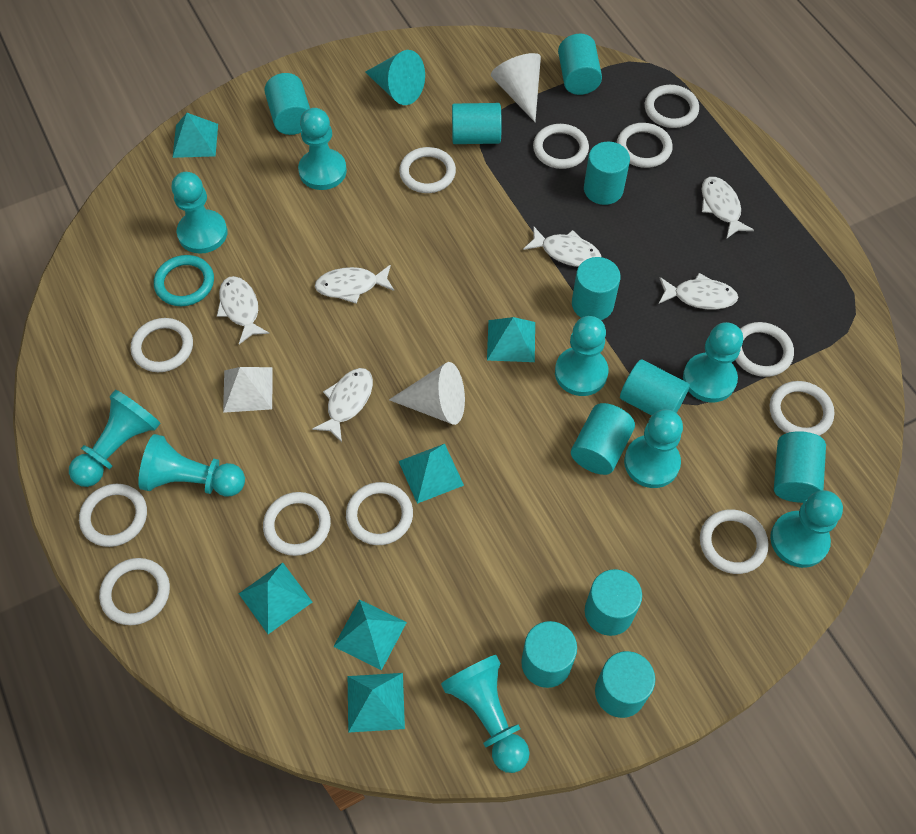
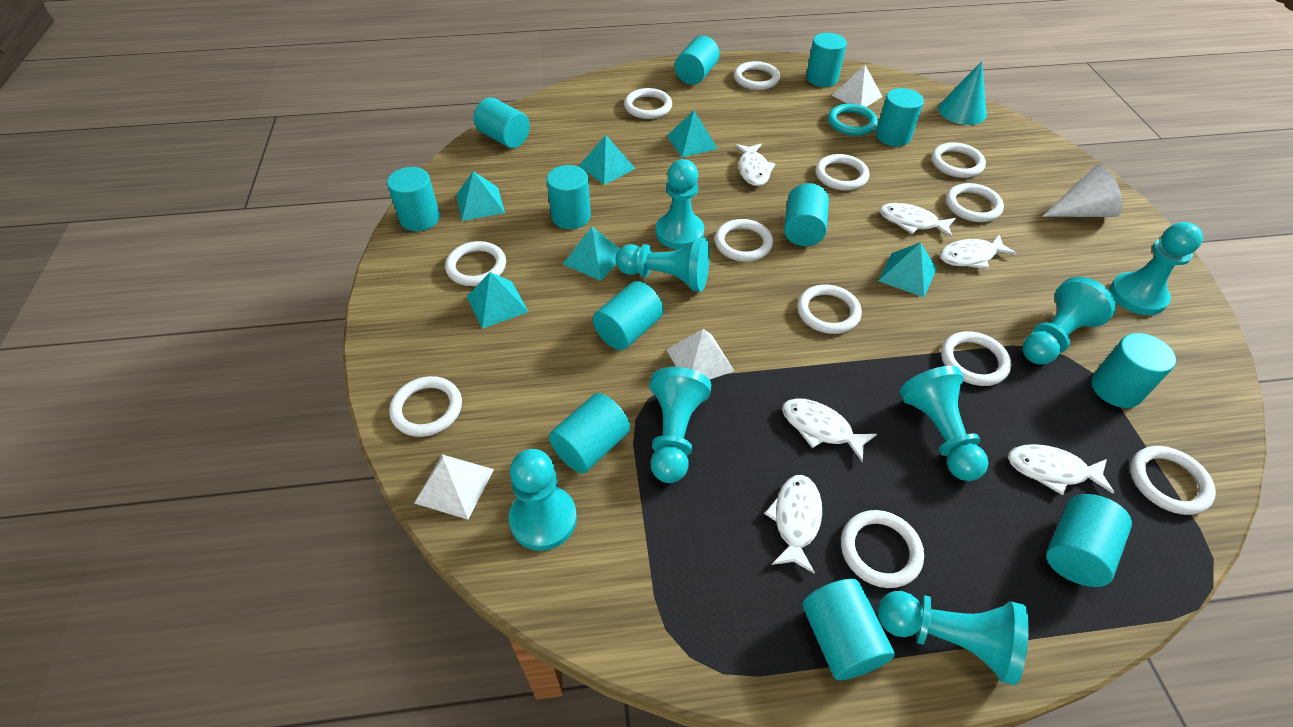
turquoise cylinder: [264,73,310,135] [452,103,502,144] [521,621,577,688] [558,34,602,95] [571,403,635,475] [572,257,621,320] [584,141,630,205] [585,569,642,636] [595,651,655,718] [620,359,690,416] [774,431,826,503] = 11 -> [387,167,440,231] [474,98,530,148] [547,165,591,229] [549,393,630,473] [593,281,663,350] [675,36,719,85] [784,183,829,246] [802,579,895,680] [806,33,847,87] [876,88,924,146] [1046,494,1132,587] [1091,333,1176,408] = 12
turquoise pawn: [69,390,160,487] [138,434,245,497] [171,172,227,254] [298,108,347,190] [441,655,530,773] [555,316,608,396] [624,409,683,488] [683,322,743,402] [770,490,843,568] = 9 -> [509,449,577,551] [616,238,709,292] [650,367,712,483] [656,159,704,249] [878,591,1029,685] [899,366,988,481] [1023,277,1116,364] [1110,222,1203,315] = 8
white cone: [389,362,465,425] [491,53,541,122] = 2 -> [1042,165,1123,217] = 1
white pyramid: [223,367,272,413] = 1 -> [414,454,494,520] [666,329,734,380] [831,65,883,107] = 3

